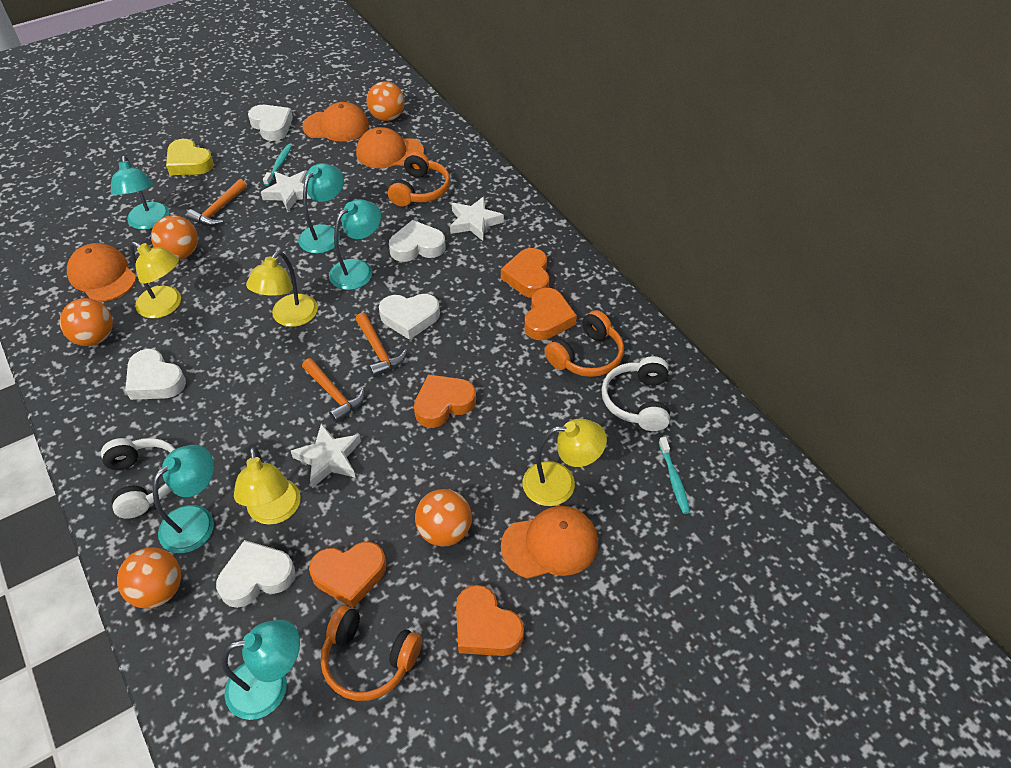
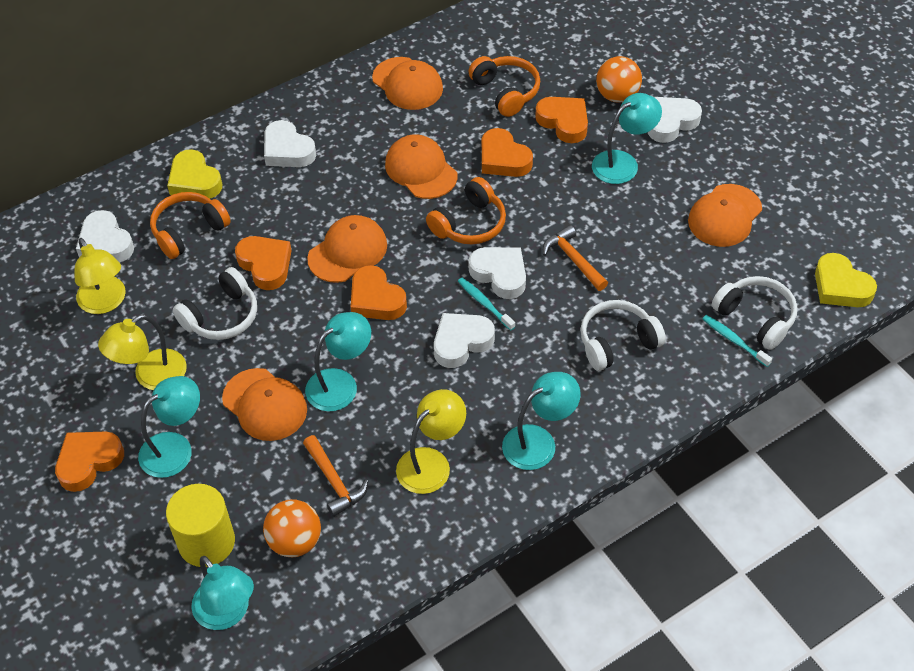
orange ball: [60,298,113,346] [117,547,181,609] [151,215,198,260] [367,81,404,121] [415,489,472,546] = 5 -> [263,499,321,557] [596,56,642,103] = 2
orange cap: [67,243,136,302] [302,102,369,142] [356,127,424,168] [501,506,598,579] = 4 -> [222,368,307,441] [307,215,387,283] [372,57,443,110] [385,134,457,199] [688,184,762,247] = 5
orange hammer: [186,179,247,226] [302,358,365,423] [355,313,407,377] = 3 -> [303,435,368,517] [543,225,608,291] = 2
white headphones: [101,438,175,519] [601,356,670,431] = 2 -> [173,267,257,340] [580,300,666,371] [712,276,797,350] = 3
white star: [261,170,311,211] [291,423,361,488] [450,196,504,241] = 3 -> none = 0
yellow cylinder: none = 0 -> [166,484,235,567] = 1
yellow heart: [166,139,214,175] = 1 -> [167,149,222,199] [815,253,877,307] = 2
yellow lamp: [130,242,181,318] [234,447,300,525] [246,250,318,327] [522,419,607,506] = 4 -> [74,238,126,314] [98,314,187,390] [396,389,466,494] = 3

